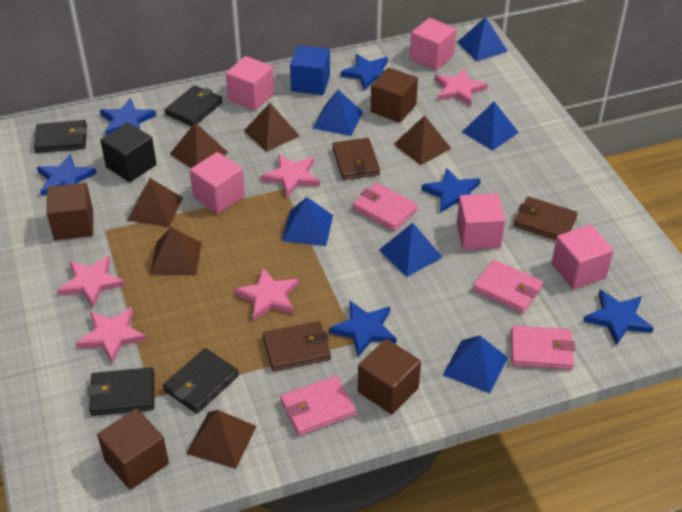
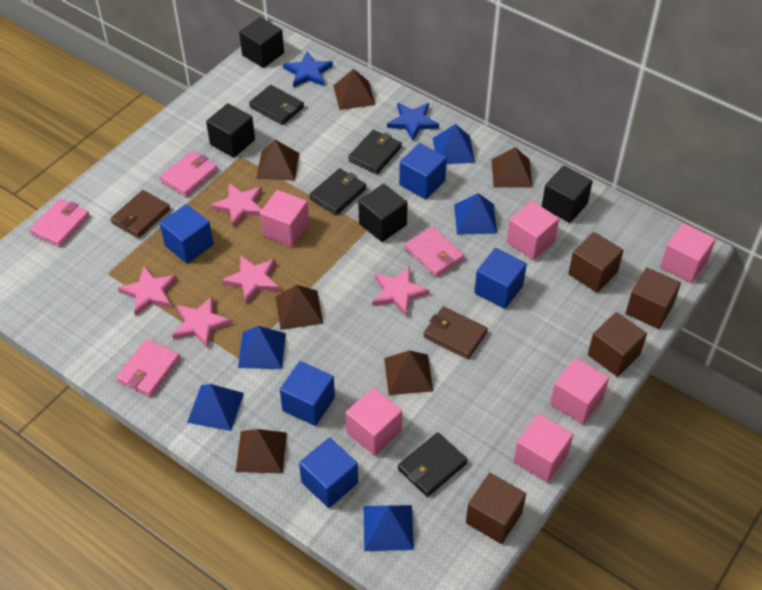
black cube: [100,122,156,182] = 1 -> [206,103,255,158] [239,17,284,68] [358,184,408,242] [542,165,593,223] = 4
blue cube: [290,45,330,95] = 1 -> [160,204,213,264] [280,361,335,426] [299,438,358,508] [399,143,447,199] [474,248,527,309] = 5
blue pyramid: [282,197,333,246] [313,90,363,136] [379,223,443,277] [443,335,508,393] [457,17,508,61] [462,102,519,151] = 6 -> [187,384,244,431] [238,326,286,369] [364,505,414,551] [433,124,475,164] [454,193,497,235] = 5
blue star: [37,154,97,196] [100,98,156,136] [329,300,397,357] [341,54,388,91] [421,168,481,213] [583,290,654,345] = 6 -> [283,51,333,88] [387,103,439,141] = 2
brown wallet: [263,321,331,371] [332,138,380,180] [513,197,578,240] = 3 -> [111,190,170,238] [423,306,488,359] = 2
pink cube: [190,152,245,214] [226,56,274,110] [410,18,456,70] [457,193,505,250] [552,224,614,289] = 5 -> [260,190,309,247] [346,388,402,456] [507,201,559,260] [513,414,573,482] [550,358,609,424] [660,223,716,283] = 6

